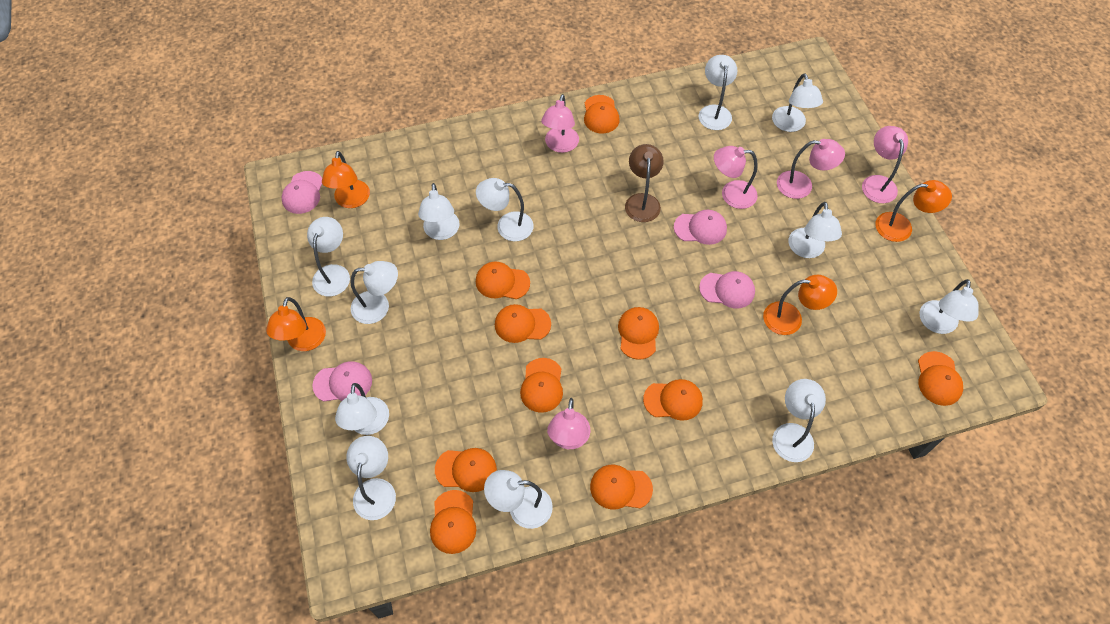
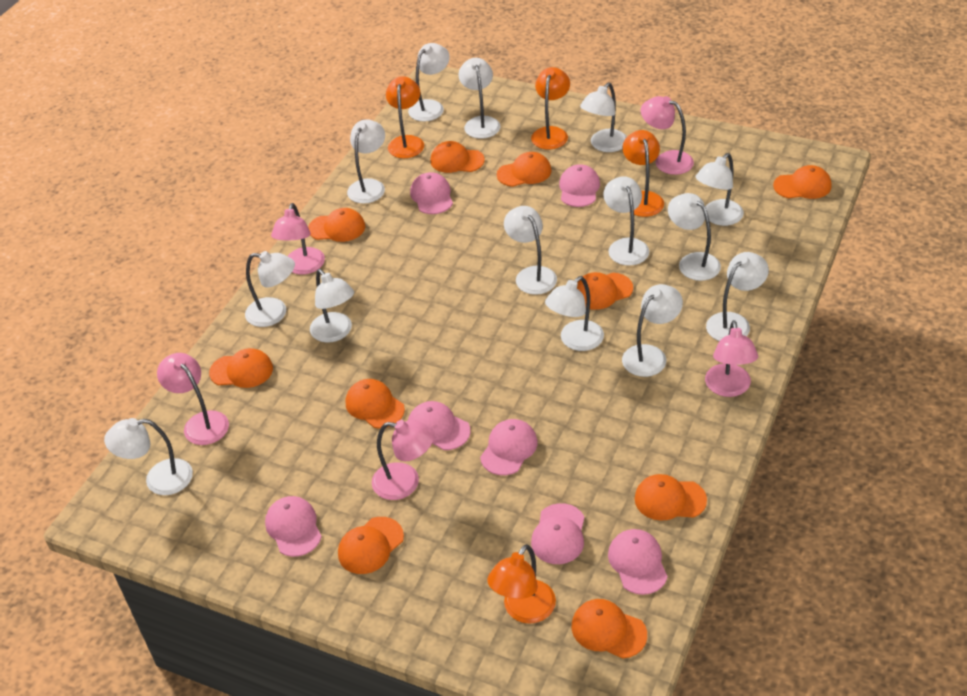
brown lamp: [625,144,664,222] = 1 -> none = 0
pink cap: [282,171,322,214] [312,361,372,402] [674,210,727,245] [699,271,755,308] = 4 -> [265,496,322,557] [408,401,471,450] [410,172,453,214] [480,419,538,475] [531,503,584,564] [559,164,600,207] [608,529,668,595] = 7
white lamp: [307,217,350,296] [335,383,389,435] [346,436,396,520] [350,261,398,324] [418,183,460,240] [476,178,534,241] [484,470,553,529] [699,55,738,130] [772,73,823,132] [772,379,826,462] [788,202,842,258] [920,279,979,334] = 12 -> [104,418,193,495] [245,251,295,327] [310,269,354,342] [347,119,385,204] [408,43,450,122] [459,58,500,139] [504,206,557,295] [545,276,604,351] [580,83,627,152] [603,176,649,266] [622,284,683,377] [668,193,721,281] [696,153,744,226] [706,252,769,341] = 14

